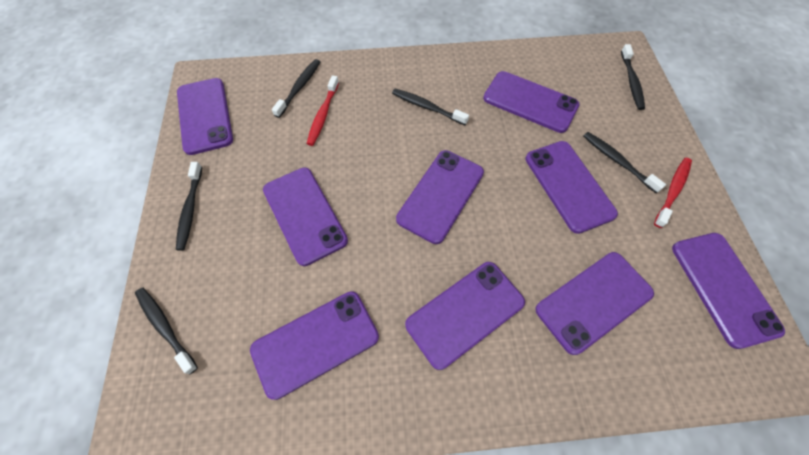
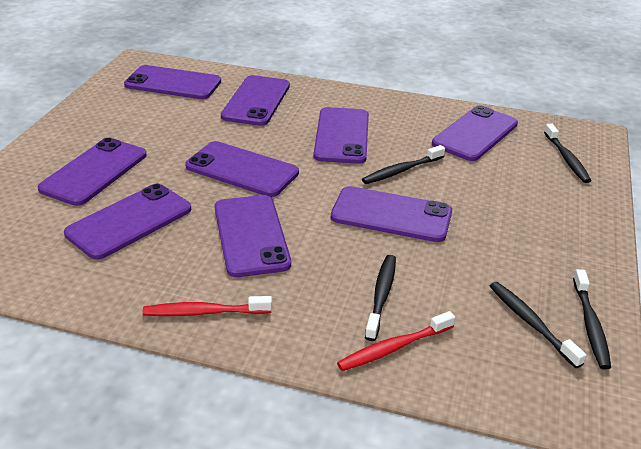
black toothbrush: [135,288,198,374] [176,162,202,251] [272,59,320,118] [392,89,469,125] [583,132,666,193] [621,44,645,110] = 6 -> [362,145,445,184] [365,255,396,341] [490,282,587,368] [544,124,591,183] [573,269,611,370] = 5

